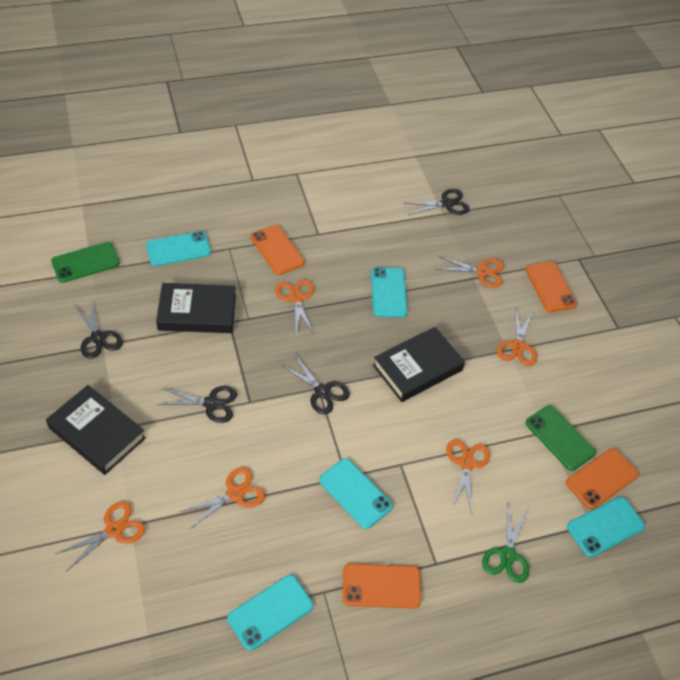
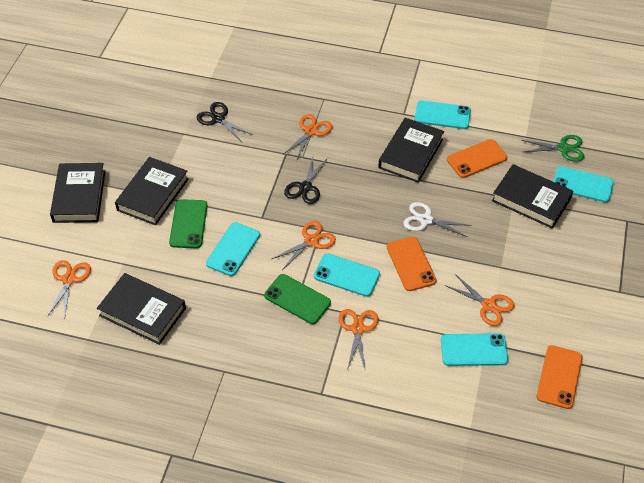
black book: [46,385,146,475] [156,283,236,333] [373,327,465,402] = 3 -> [50,163,106,223] [97,273,186,345] [115,157,189,225] [378,118,444,183] [492,164,573,229] = 5
black scissors: [74,299,123,359] [157,386,237,423] [281,355,350,415] [406,189,469,215] = 4 -> [197,102,253,142] [284,157,328,204] = 2
orange phone: [250,225,305,275] [343,564,421,608] [525,261,577,312] [566,448,639,510] = 4 -> [387,237,437,291] [447,139,507,178] [537,345,583,409] = 3
orange scissors: [56,502,145,571] [180,467,265,529] [275,279,314,334] [438,256,504,288] [446,439,490,514] [497,310,537,366] = 6 -> [47,260,91,319] [272,221,336,270] [284,114,332,161] [339,309,378,371] [445,274,515,326] = 5
white scissors: none = 0 -> [403,202,472,237] = 1

